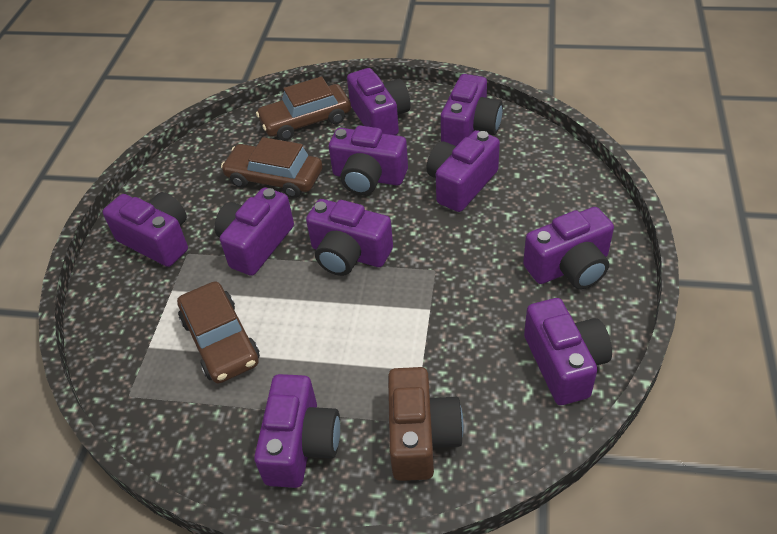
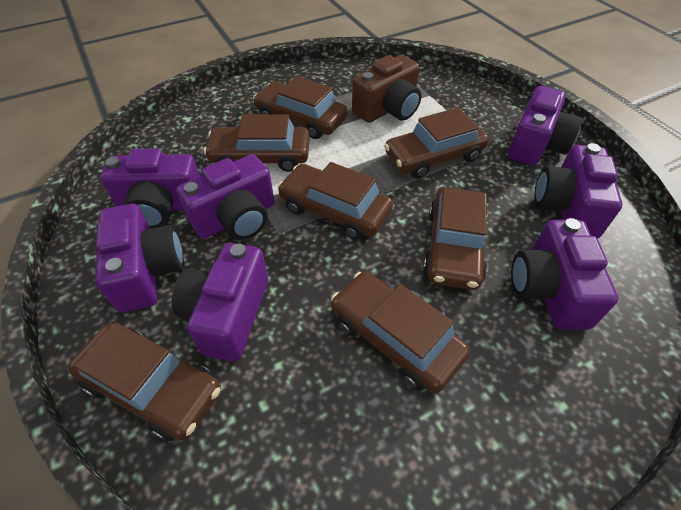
brown car: [177,282,260,383] [221,137,323,198] [256,76,351,141] = 3 -> [68,322,221,441] [204,114,310,172] [253,76,348,139] [278,162,393,240] [331,272,470,393] [384,107,489,179] [423,187,487,290] = 7
purple camera: [103,192,188,267] [215,188,294,276] [254,374,340,488] [306,199,393,276] [329,126,408,195] [347,68,411,135] [426,130,500,212] [441,74,503,146] [523,207,614,289] [524,298,612,405] = 10 -> [95,204,184,312] [100,149,200,229] [172,243,268,362] [176,154,274,240] [508,86,583,166] [511,218,618,330] [535,143,623,239] = 7

